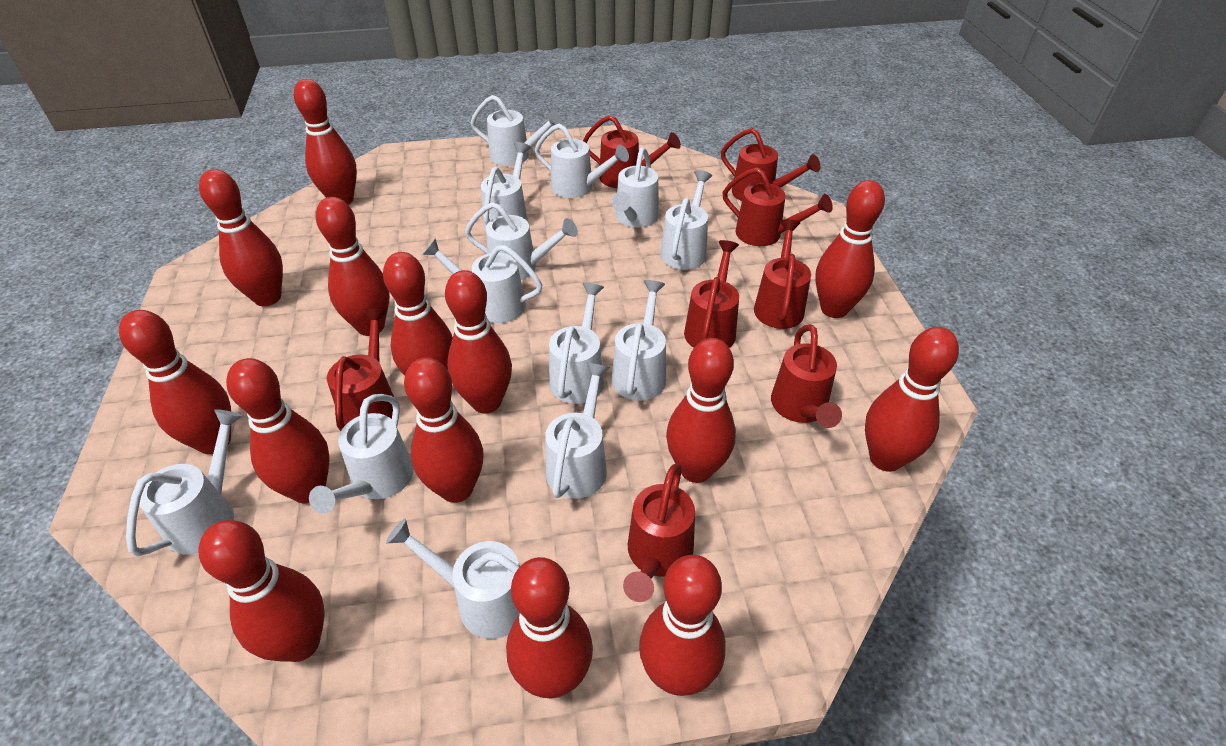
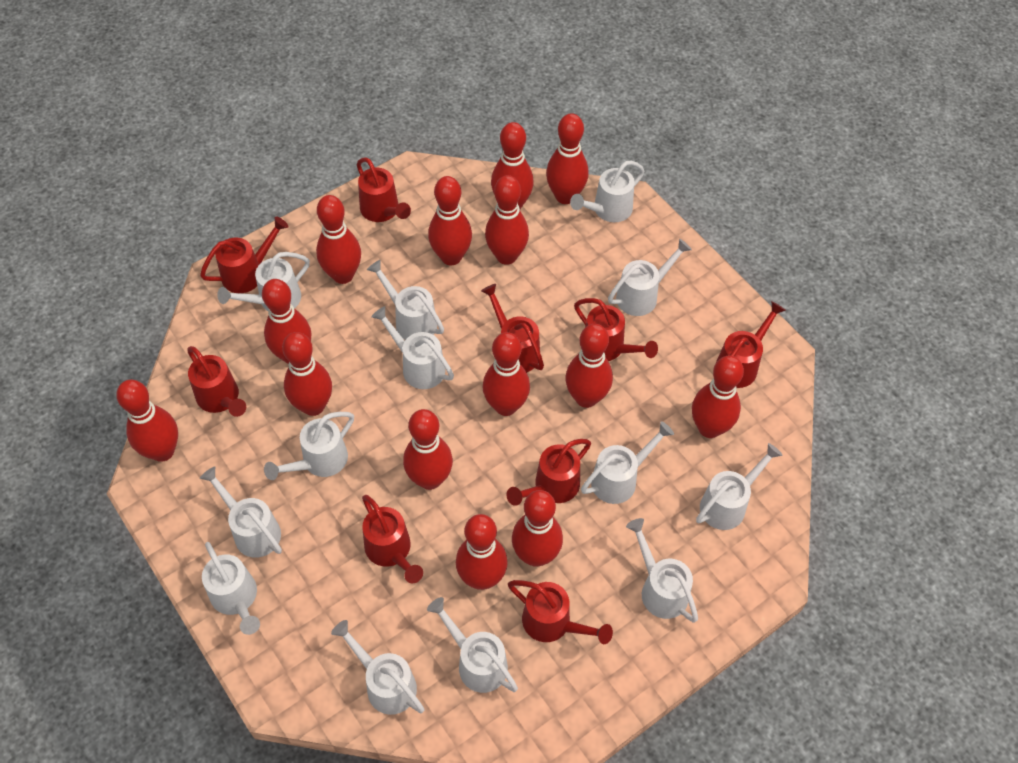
red watering can: [327,308,394,431] [583,115,681,188] [623,464,695,602] [684,240,739,348] [721,128,820,201] [722,168,833,246] [754,219,811,329] [771,324,842,428] = 8 -> [187,346,246,417] [200,216,289,293] [357,157,411,222] [362,495,423,583] [481,284,544,373] [507,439,591,506] [508,580,613,644] [574,298,658,361] [716,301,786,388] = 9

